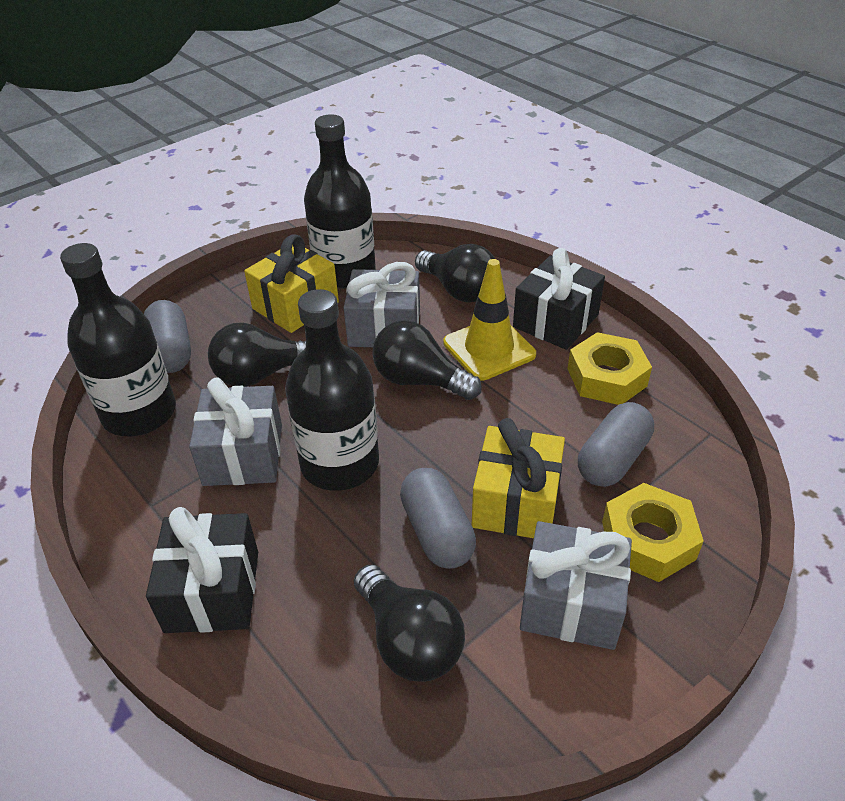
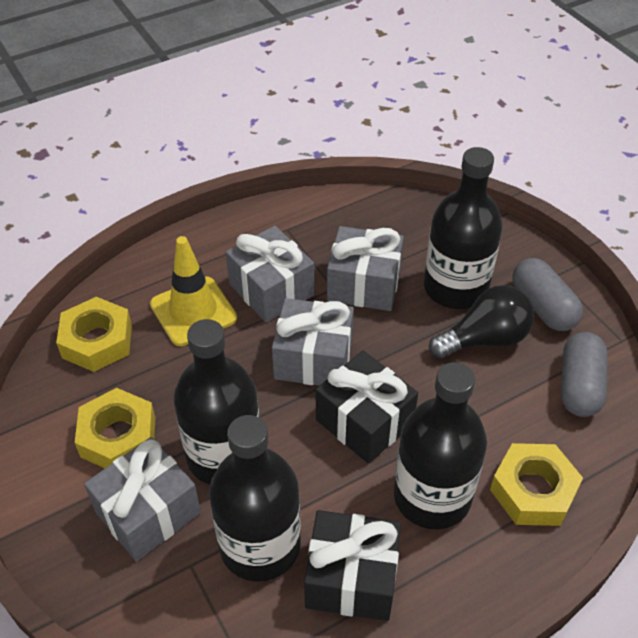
black bottle: [60,243,176,436] [285,289,379,491] [304,114,376,289] = 3 -> [174,319,259,484] [209,415,301,582] [394,362,487,529] [424,147,503,309] = 4
black light bulb: [208,322,306,387] [354,565,465,682] [372,320,482,400] [415,244,495,303] = 4 -> [429,285,534,359] = 1
grey capsule: [144,300,191,373] [400,468,476,569] [578,402,654,487] = 3 -> [512,258,583,331] [561,332,608,417] = 2
grey gift: [189,377,282,486] [344,262,420,347] [520,521,632,650] = 3 -> [84,437,201,561] [226,226,314,322] [272,298,354,386] [327,226,404,311] = 4
yellow gift: [244,234,339,333] [472,418,565,538] = 2 -> none = 0
yellow nut: [567,332,652,405] [602,483,704,582] = 2 -> [56,297,132,372] [75,388,155,468] [490,443,583,526] = 3

